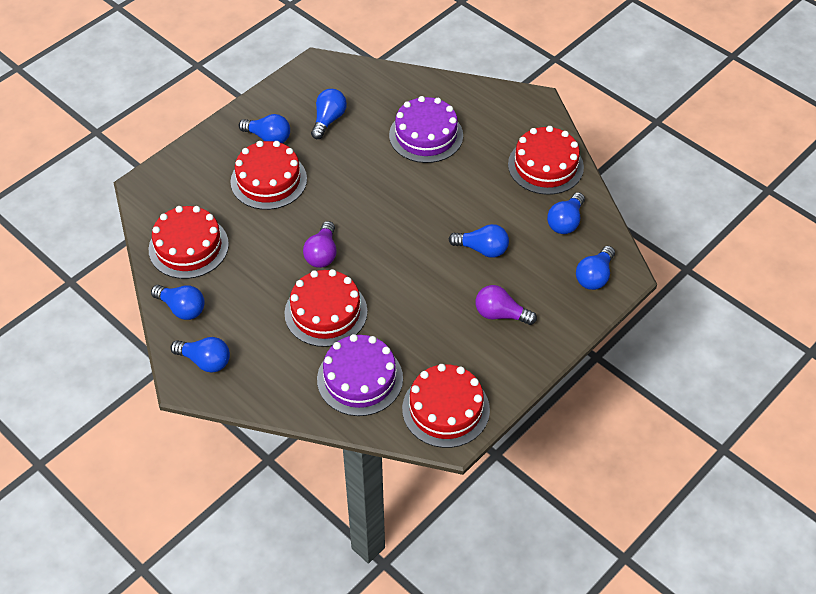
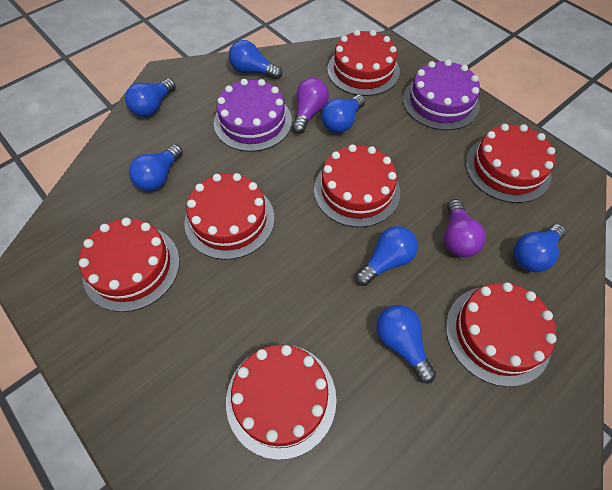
red cake: [149,206,229,279] [231,141,307,210] [285,269,367,347] [402,364,490,448] [508,126,584,195] = 5 -> [79,218,180,312] [184,173,274,260] [226,345,337,460] [314,144,400,227] [327,30,400,96] [446,282,557,387] [466,124,556,203] = 7

